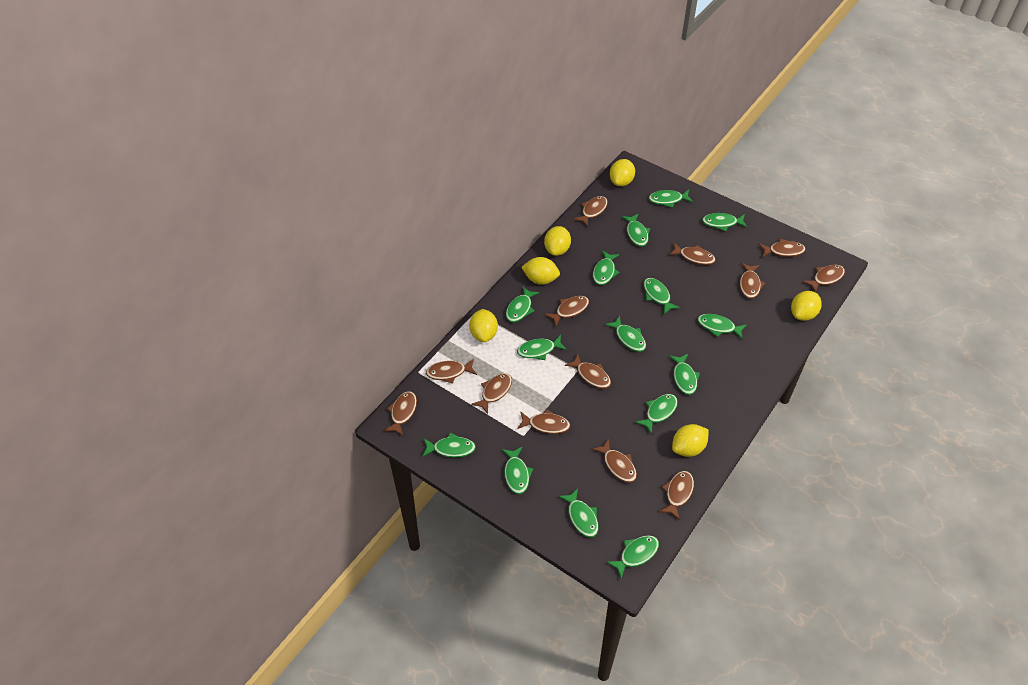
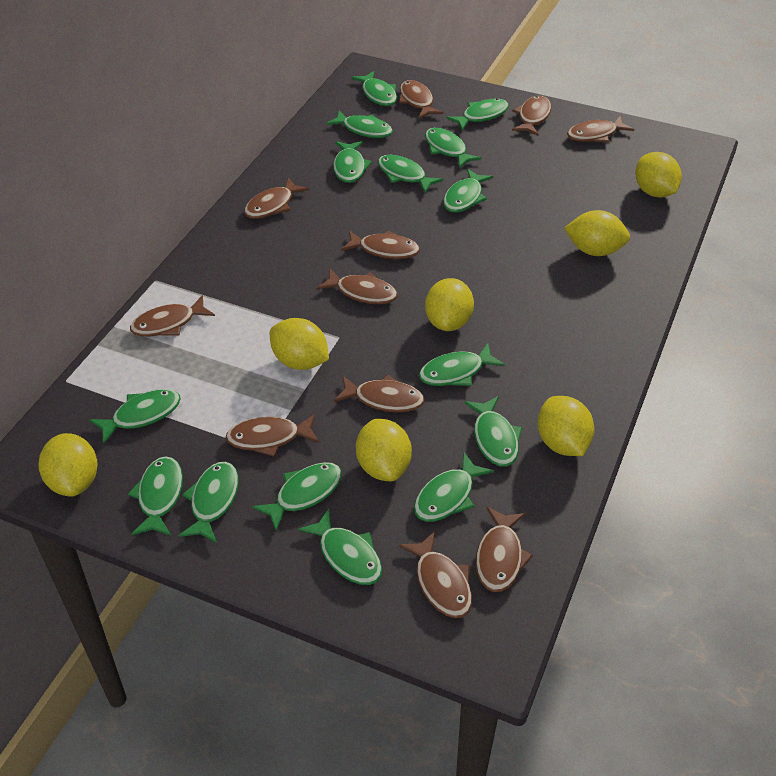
brown fish: [384,391,417,436] [426,359,477,383] [471,373,512,414] [517,410,570,434] [544,296,589,326] [565,354,611,389] [573,196,608,227] [592,439,637,483] [659,471,694,520] [669,242,716,265] [740,263,765,299] [759,239,806,257] [802,265,845,293] = 13 -> [130,295,215,337] [226,414,319,457] [244,178,309,219] [317,269,398,304] [334,375,425,412] [341,230,420,259] [399,80,443,119] [399,531,472,618] [476,507,533,592] [512,96,551,136] [567,116,634,143] = 11
yellow lemon: [469,309,498,342] [521,257,560,285] [544,226,571,256] [610,159,635,186] [672,424,709,457] [791,291,822,321] = 6 -> [39,433,98,496] [270,318,329,370] [356,419,412,481] [425,278,474,331] [538,396,594,456] [564,210,630,256] [635,152,682,198] = 7

